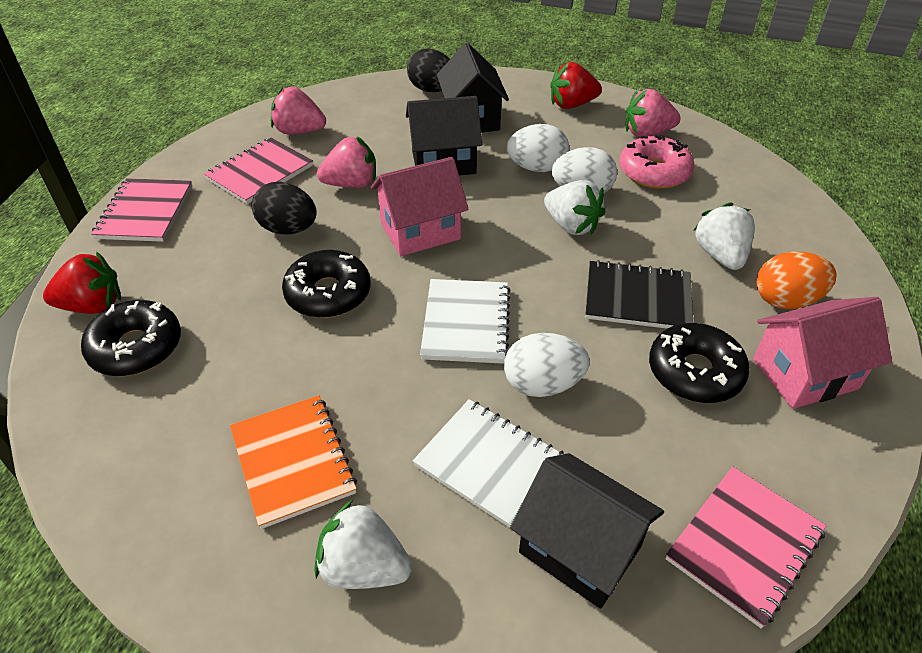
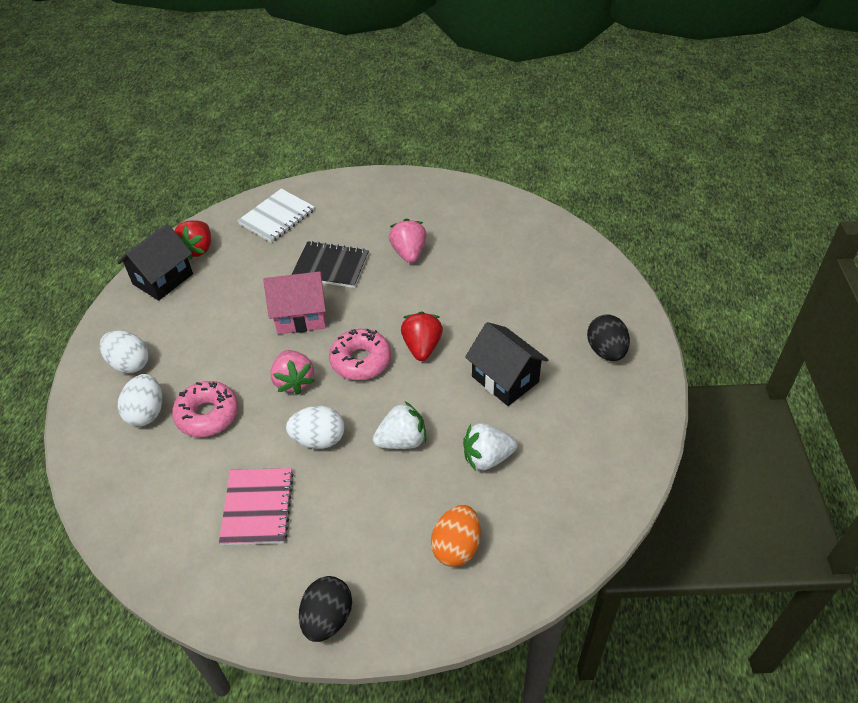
black donut: [81,300,181,376] [282,250,370,318] [649,323,749,403] = 3 -> none = 0
black house: [406,96,482,175] [437,43,509,132] [510,453,664,609] = 3 -> [118,224,193,301] [465,322,549,406] = 2
orange notebook: [230,395,357,529] = 1 -> none = 0
pink donut: [620,135,694,189] = 1 -> [172,381,238,437] [329,329,391,380] = 2
pink house: [371,157,468,256] [753,297,892,409] = 2 -> [263,271,326,334] = 1
pink notebook: [91,178,192,242] [204,138,313,204] [665,466,826,629] = 3 -> [219,468,294,545] = 1
pink strawberry: [271,87,326,134] [317,136,376,188] [626,89,681,137] = 3 -> [270,350,315,395] [389,219,427,263] = 2
white notebook: [413,399,564,528] [420,279,511,364] = 2 -> [237,188,315,243] = 1
white strawberry: [315,500,412,589] [544,180,605,235] [693,203,755,270] = 3 -> [373,401,426,449] [463,423,517,471] = 2

